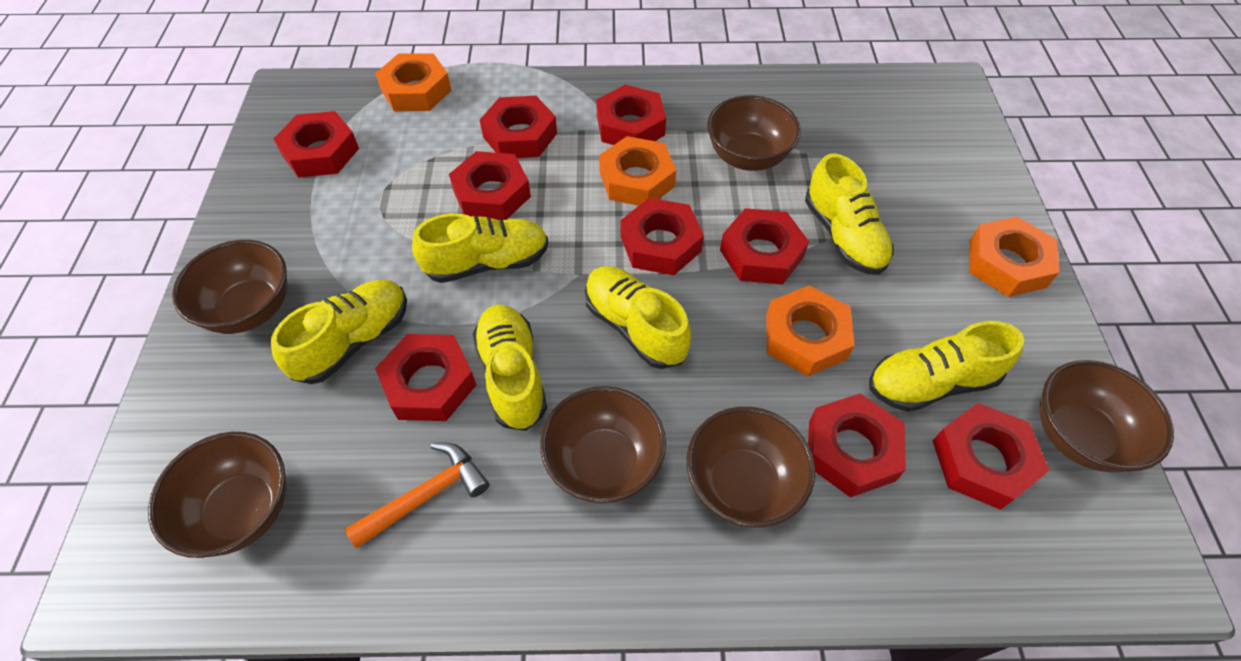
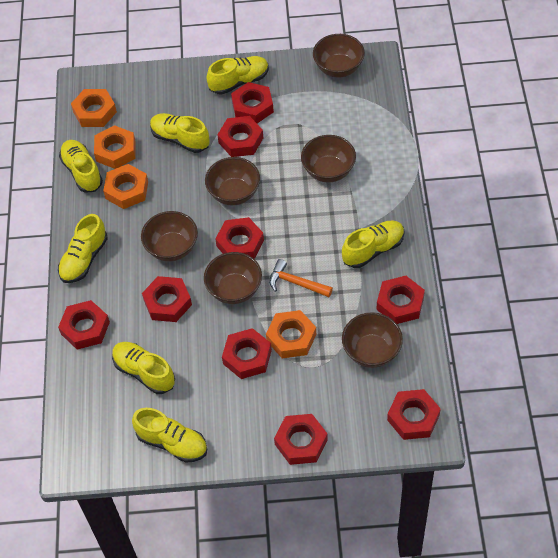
yellow shoe: [271,280,407,384] [412,213,548,283] [472,305,547,431] [585,266,692,369] [805,153,894,275] [869,321,1024,412] = 6 -> [58,214,108,283] [59,140,103,193] [112,342,175,394] [132,408,207,463] [150,113,209,153] [206,56,269,95] [342,221,405,268] = 7

